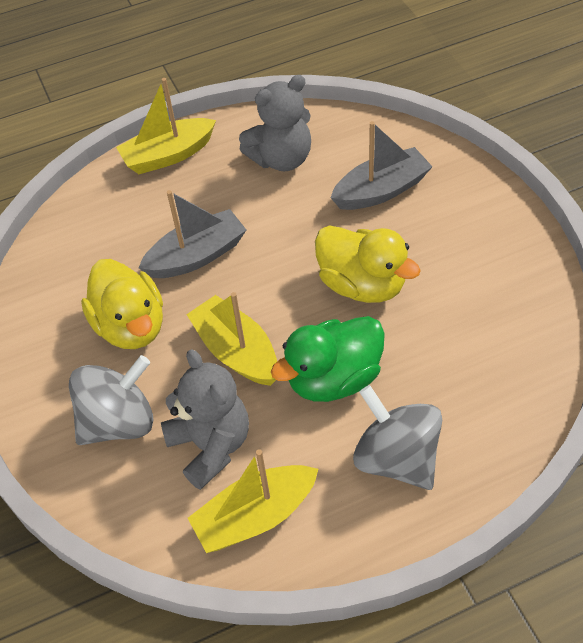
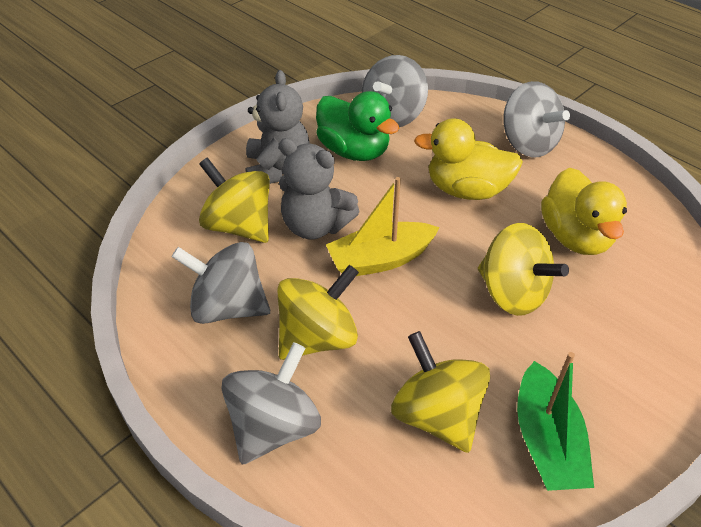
green boat: none = 0 -> [517,352,594,491] = 1
grey boat: [139,190,246,278] [330,121,433,210] = 2 -> none = 0
grey spinning top: [69,355,153,445] [353,385,442,490] = 2 -> [171,242,270,324] [222,342,321,464] [362,55,428,127] [503,81,570,157] = 4
yellow boat: [116,78,216,174] [186,292,277,386] [188,449,318,553] = 3 -> [326,177,440,276] = 1
yellow spinning top: none = 0 -> [199,157,270,243] [277,265,359,360] [391,331,490,453] [478,223,569,316] = 4

